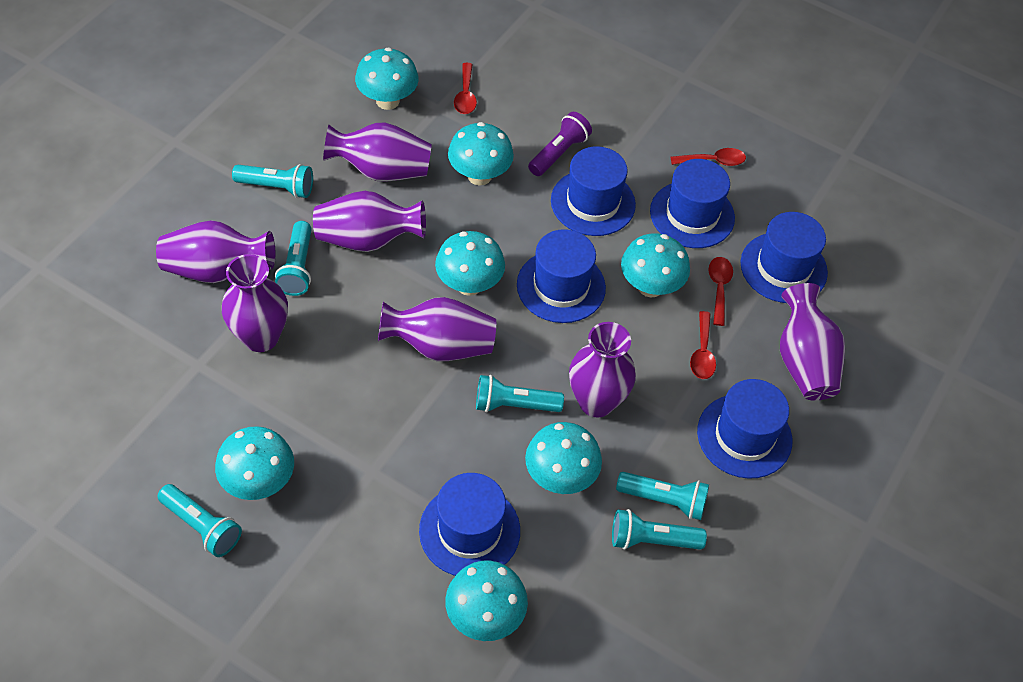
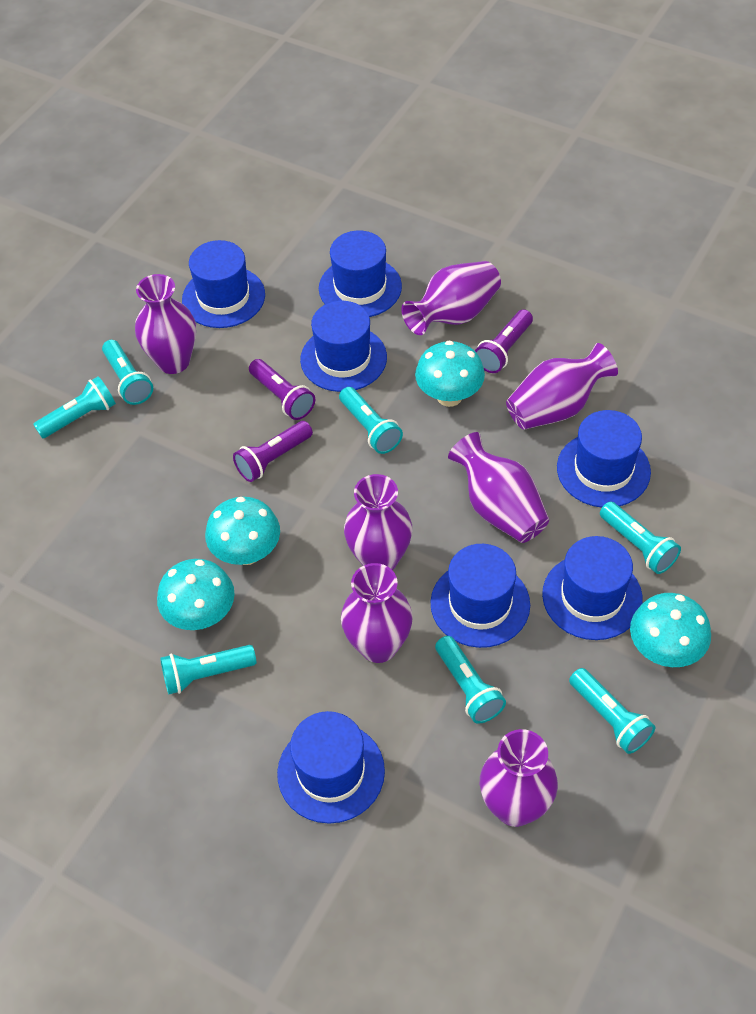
blue hat: [419,473,520,576] [517,229,606,323] [551,146,636,236] [650,159,735,248] [697,379,792,479] [741,212,828,303] = 6 -> [182,240,265,328] [277,711,385,824] [300,301,387,392] [319,230,402,317] [430,544,530,648] [542,536,643,640] [557,410,651,508] = 7
purple flashlight: [528,112,592,176] = 1 -> [233,421,313,482] [249,359,315,420] [475,309,533,373] = 3
red spoon: [454,63,477,114] [671,148,746,166] [690,311,716,379] [708,257,733,326] = 4 -> none = 0
turquoise flashlight: [158,484,242,557] [232,164,313,198] [275,221,312,296] [476,375,564,412] [612,509,707,550] [616,472,709,520] = 6 -> [33,376,116,439] [102,340,153,405] [160,645,257,694] [339,387,403,454] [435,636,506,724] [569,668,655,754] [600,502,681,574] = 7
turquoise mushroom: [215,426,294,500] [355,47,419,110] [435,231,505,296] [445,560,528,641] [448,122,514,185] [525,422,602,494] [621,233,690,298] = 7 -> [157,559,235,630] [205,497,280,565] [415,341,485,407] [630,593,711,667] = 4

